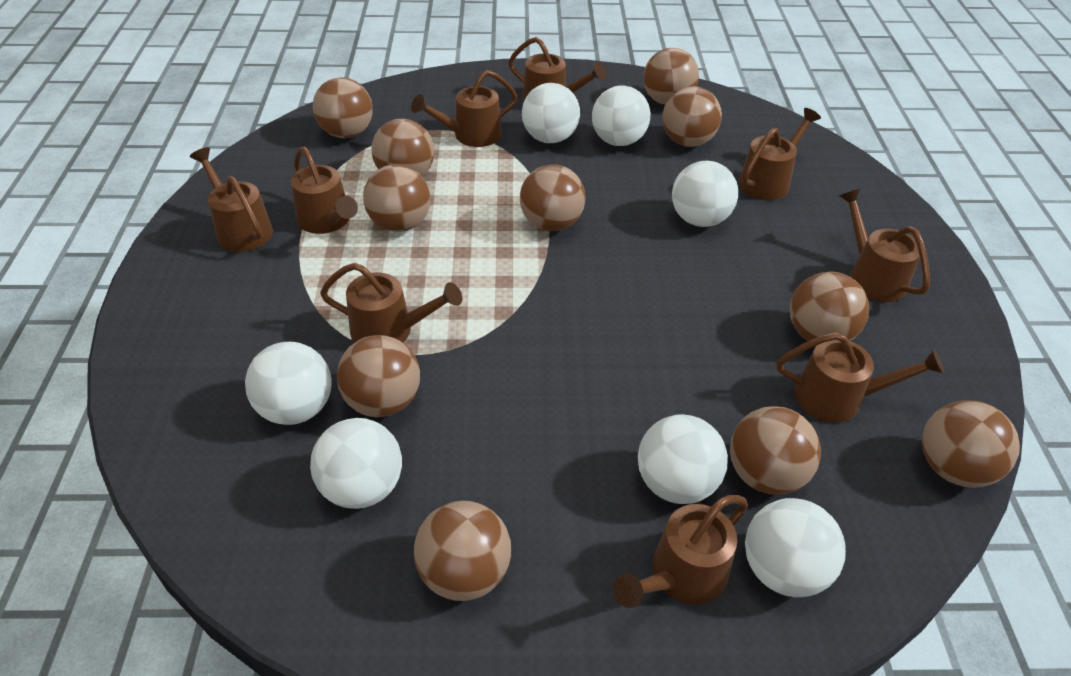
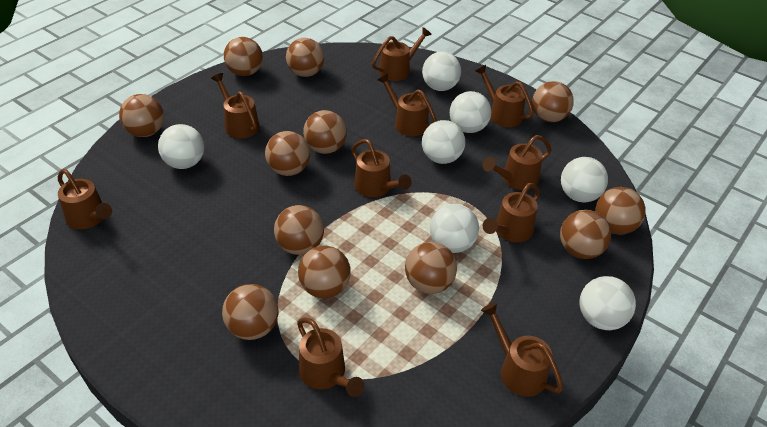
brown ball: [313,77,373,138] [337,335,420,417] [363,164,430,232] [371,119,434,176] [414,500,511,601] [520,164,586,231] [643,48,699,105] [662,86,722,147] [730,406,821,495] [790,272,869,341] [922,400,1020,488] = 11 -> [119,94,164,137] [222,284,279,340] [224,37,263,76] [265,131,310,176] [274,205,324,255] [286,38,324,77] [298,245,351,298] [303,110,347,154] [405,242,457,294] [532,81,574,122] [560,210,611,259] [595,187,645,235] = 12
brown watering can: [190,147,273,252] [291,147,358,234] [320,263,462,343] [411,70,518,147] [508,37,606,103] [613,495,748,608] [739,108,821,200] [777,332,944,423] [839,188,930,302] = 9 -> [58,169,112,229] [211,73,260,139] [297,318,364,397] [351,139,412,197] [372,27,432,81] [378,73,436,136] [475,65,534,127] [481,302,563,397] [482,135,551,190] [483,183,540,242] = 10

